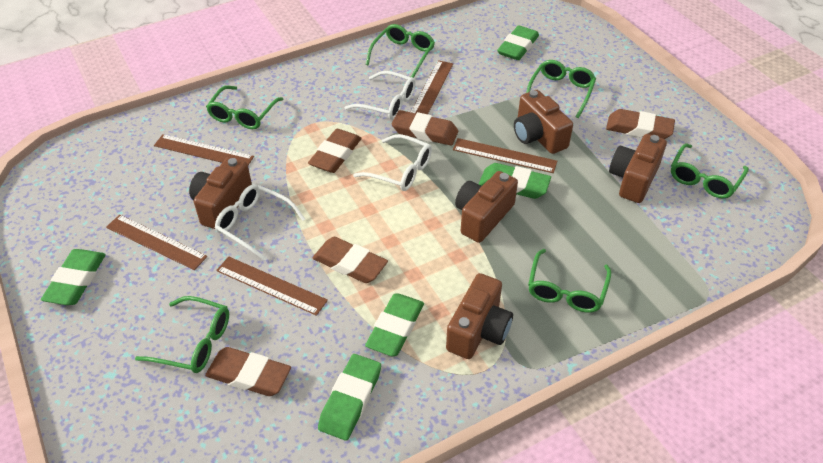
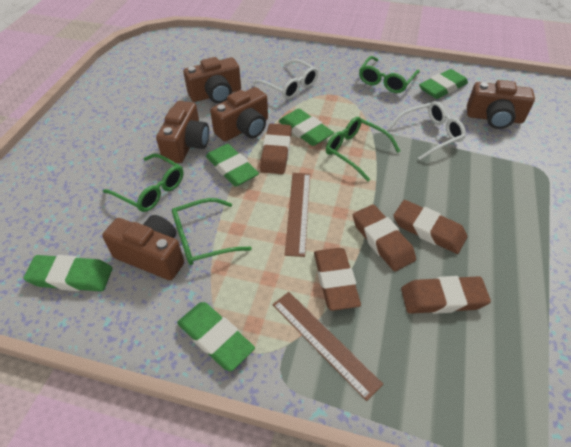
brown ruler: [106,215,207,270] [154,134,254,165] [216,256,328,316] [411,60,453,114] [453,138,557,173] = 5 -> [273,292,383,401] [285,173,310,257] = 2
green glasses: [135,296,229,373] [206,86,283,129] [366,24,435,78] [526,60,596,118] [528,249,611,313] [671,144,749,199] = 6 -> [103,154,184,212] [172,198,252,265] [326,117,400,182] [359,56,420,93] = 4
white glasses: [215,184,305,261] [344,71,416,120] [353,134,432,191] = 3 -> [253,59,318,99] [388,101,466,160] = 2

